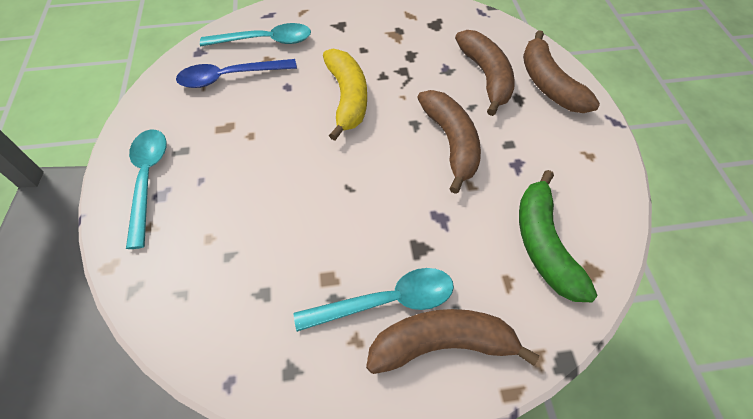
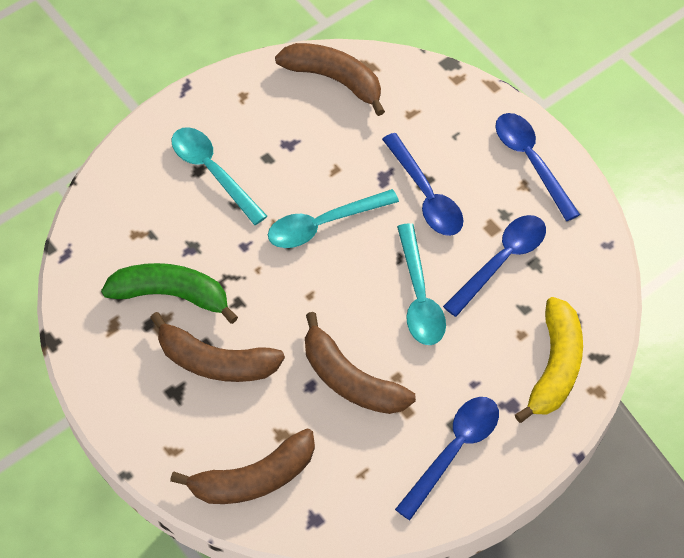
blue spoon: [176,59,297,88] = 1 -> [382,133,463,236] [395,397,499,520] [443,215,546,317] [496,113,580,221] = 4

